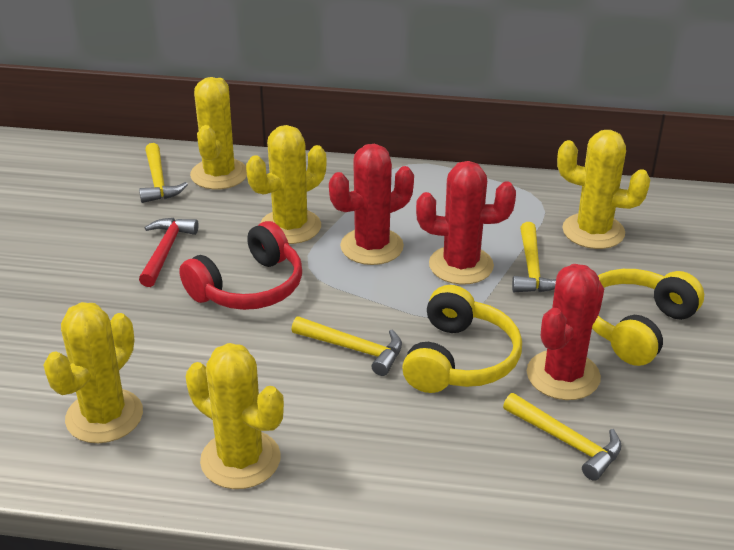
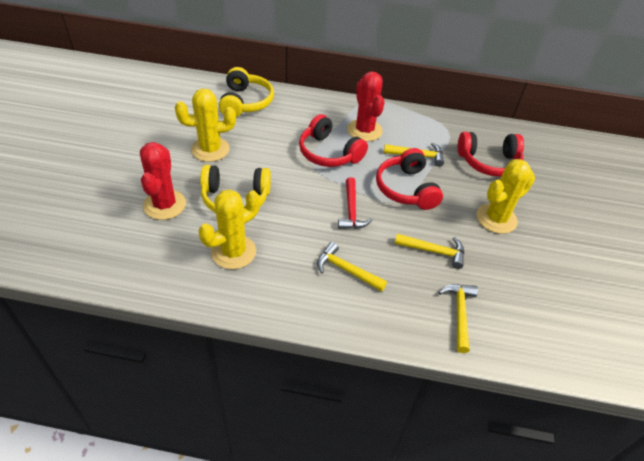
red cactus: [329,144,414,265] [416,161,516,285] [527,264,604,400] = 3 -> [140,142,186,220] [347,72,385,142] = 2
red headphones: [179,221,302,310] = 1 -> [299,114,368,167] [376,148,443,210] [458,132,524,177] = 3
yellow cactus: [43,302,143,443] [186,343,284,489] [190,77,247,190] [246,125,326,244] [557,130,651,249] = 5 -> [175,88,236,162] [199,189,260,269] [477,159,535,234] = 3

